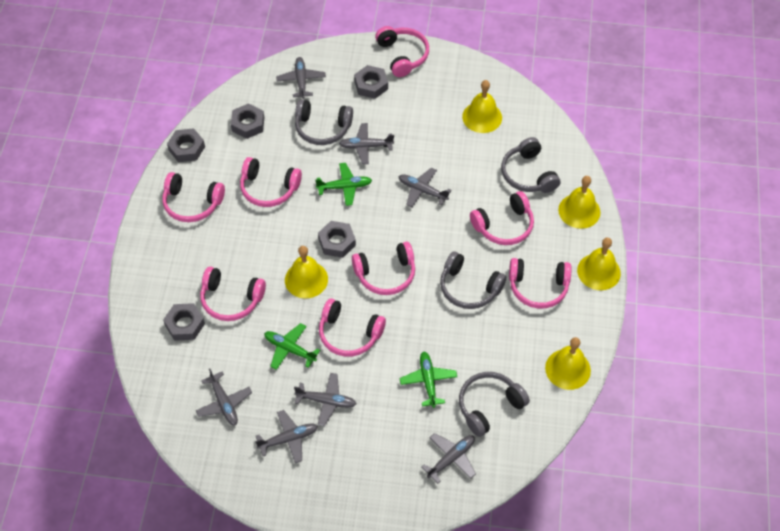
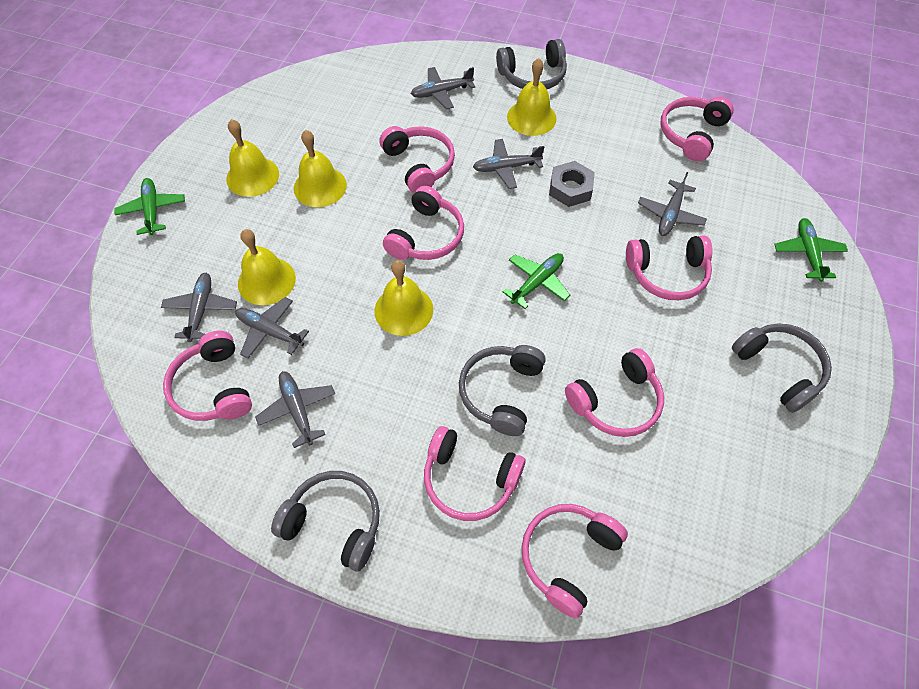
grey nut: [163,303,205,341] [167,128,205,162] [231,103,264,139] [318,221,356,258] [354,65,388,99] = 5 -> [549,161,595,207] = 1
grey plane: [196,368,252,426] [255,410,318,464] [276,57,326,99] [294,373,356,426] [339,123,394,164] [399,168,451,207] [421,433,476,484] = 7 -> [161,273,237,342] [235,297,309,358] [255,371,335,448] [411,67,475,109] [473,139,544,189] [638,172,707,236] = 6

